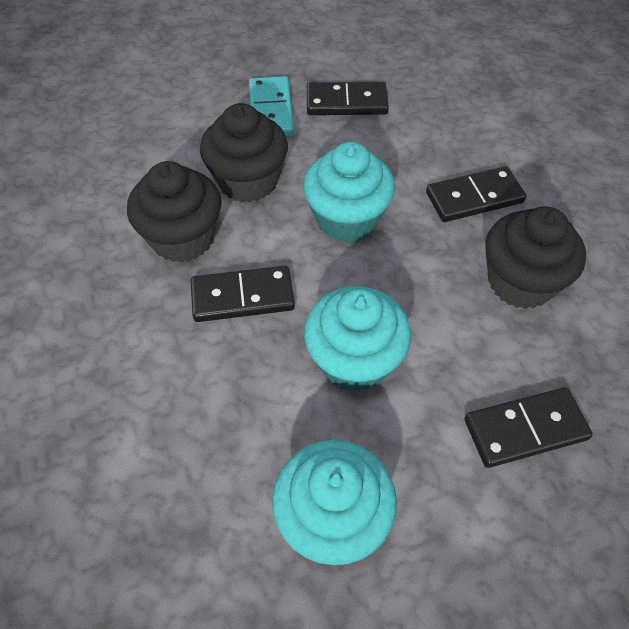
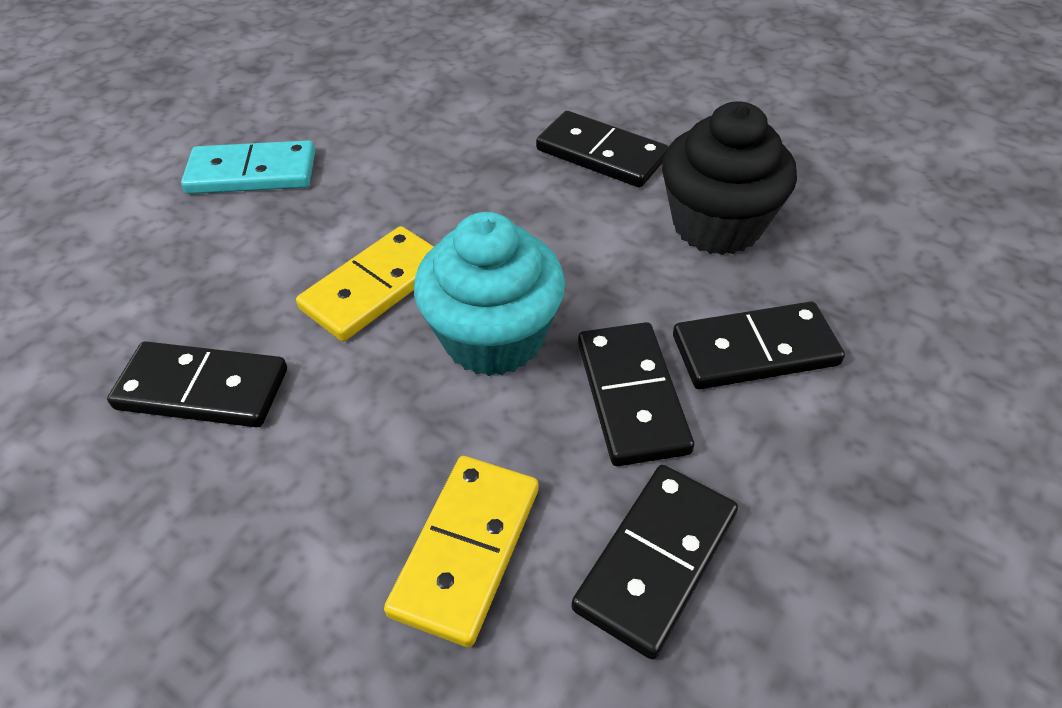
black cupcake: [127,161,221,263] [200,103,288,203] [486,206,586,309] = 3 -> [662,101,797,255] = 1
black domino: [191,266,295,322] [307,82,389,115] [426,166,526,222] [464,387,593,468] = 4 -> [107,341,287,427] [536,111,669,187] [572,465,738,659] [578,322,694,466] [673,301,845,389] = 5
turquoise cupcake: [272,440,397,565] [303,142,395,242] [304,286,411,392] = 3 -> [414,212,565,376] = 1
yellow domino: none = 0 -> [296,226,434,341] [384,456,538,648] = 2

